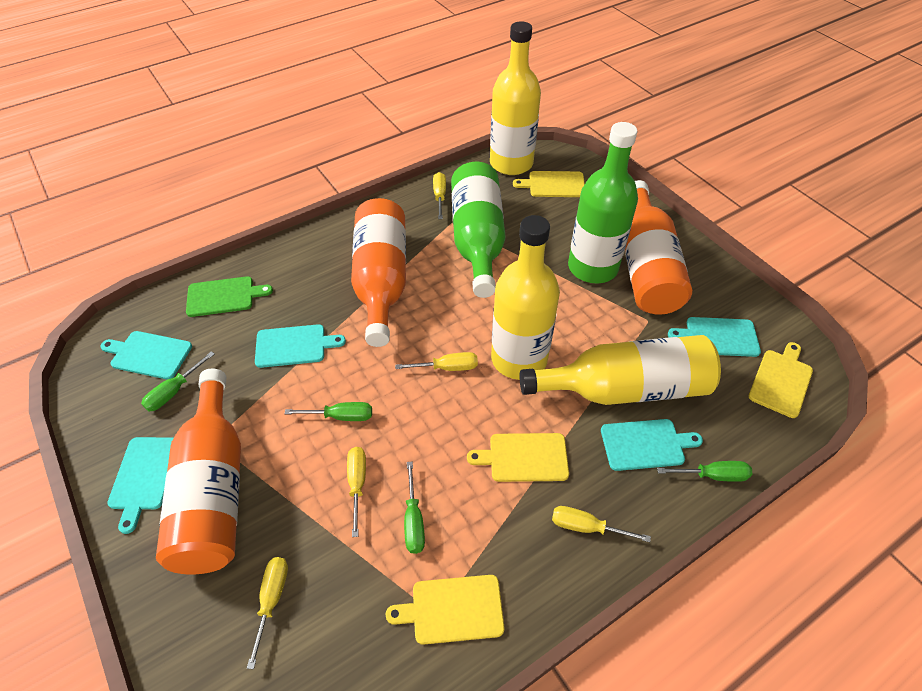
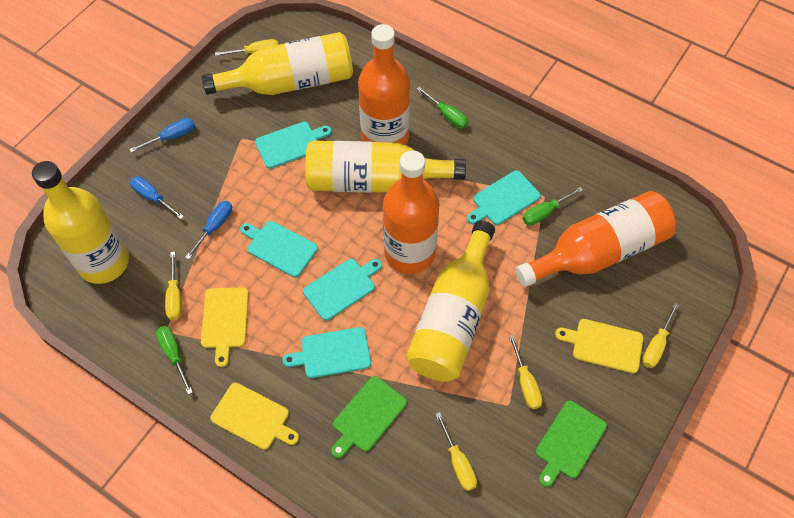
blue screwdriver: none = 0 -> [130,118,195,153] [130,176,184,219] [185,201,232,259] = 3
green bottle: [451,162,505,298] [568,122,638,283] = 2 -> none = 0
green cutting board: [186,276,273,317] = 1 -> [331,376,407,458] [536,400,607,487] = 2
green screwdriver: [141,351,215,411] [285,402,372,421] [404,461,425,554] [657,461,752,482] = 4 -> [156,326,193,395] [417,87,469,129] [523,187,583,225] = 3
yellow bottle: [490,21,541,175] [491,215,560,380] [520,335,721,405] = 3 -> [32,161,129,284] [202,32,353,95] [305,141,466,193] [406,220,495,382] = 4
yellow cutting board: [386,575,505,645] [467,433,569,482] [513,171,585,197] [749,342,813,418] = 4 -> [201,288,249,367] [211,383,299,450] [555,319,643,374] = 3

